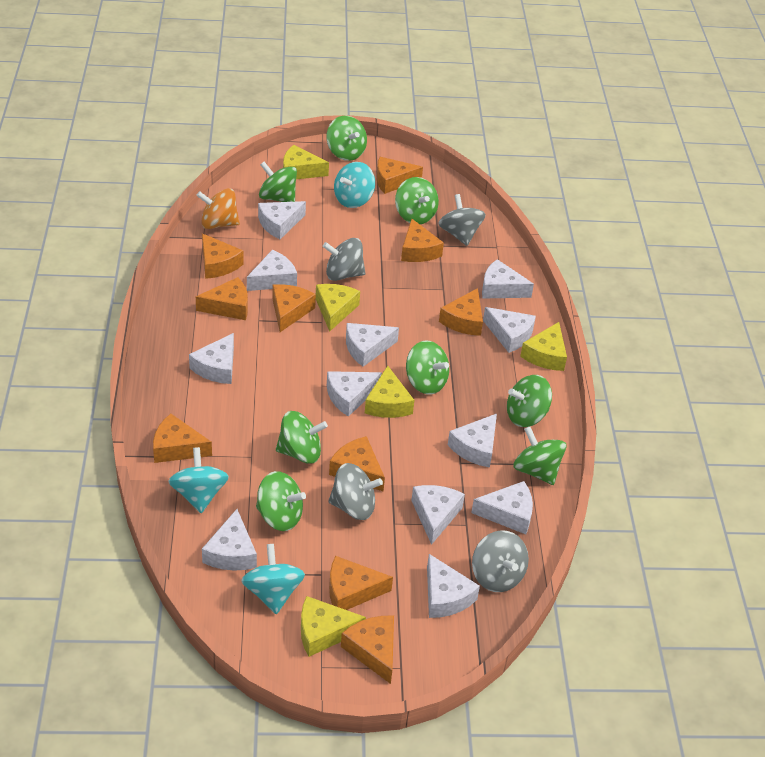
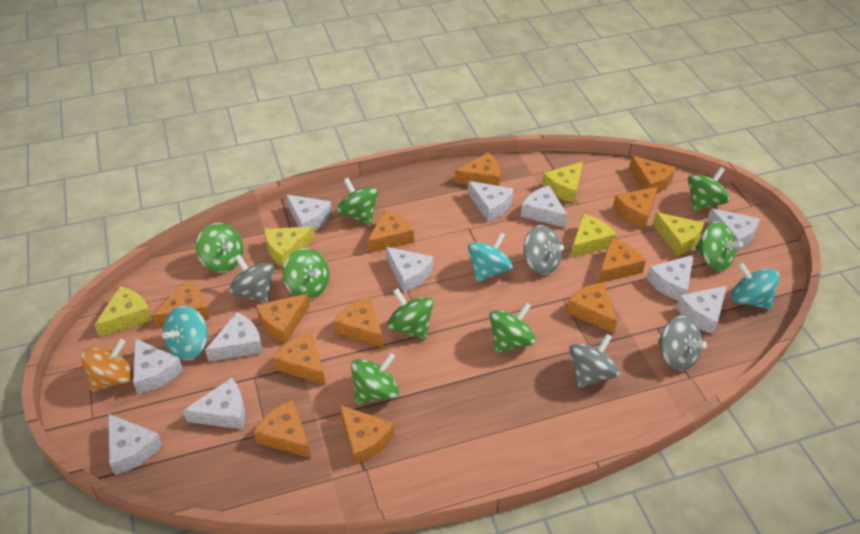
orange cheese: [153,414,212,463] [196,277,248,320] [202,233,243,279] [272,284,316,332] [329,436,385,491] [329,556,393,610] [341,616,394,684] [377,157,423,194] [401,219,444,262] [439,288,483,336] = 10 -> [152,280,210,327] [254,400,311,458] [256,294,310,344] [273,332,326,385] [333,297,384,348] [340,405,394,465] [367,210,414,253] [455,152,500,186] [566,282,617,334] [598,238,646,283] [613,187,658,228] [629,155,676,194] = 12
white cheese: [189,333,234,384] [202,509,257,571] [247,250,297,291] [258,201,306,239] [327,371,382,417] [346,323,399,367] [411,485,465,545] [427,554,480,618] [448,414,497,468] [471,481,533,534] [482,259,534,299] [483,307,536,353] = 12 -> [108,414,163,475] [133,338,183,394] [183,377,245,429] [205,312,263,362] [286,194,332,231] [386,247,433,293] [468,181,513,222] [521,186,568,228] [646,255,694,300] [676,286,727,334] [707,208,760,251] = 11

